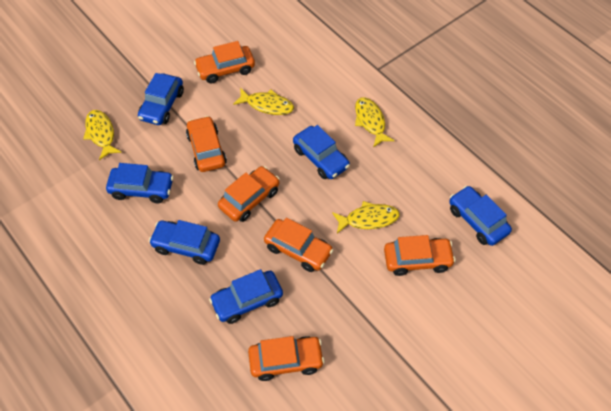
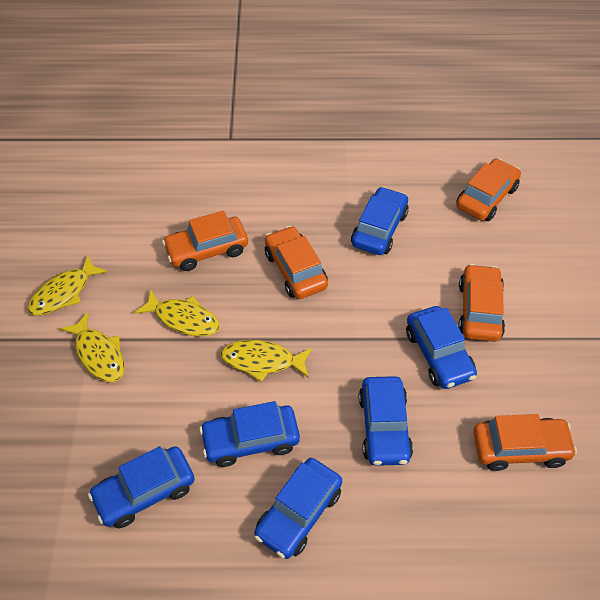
orange car: [186,116,227,172] [194,41,255,84] [218,166,280,222] [248,336,325,381] [264,218,333,272] [384,235,456,276] = 6 -> [162,210,248,271] [265,226,328,299] [456,158,521,221] [458,264,505,342] [473,414,577,471] = 5

